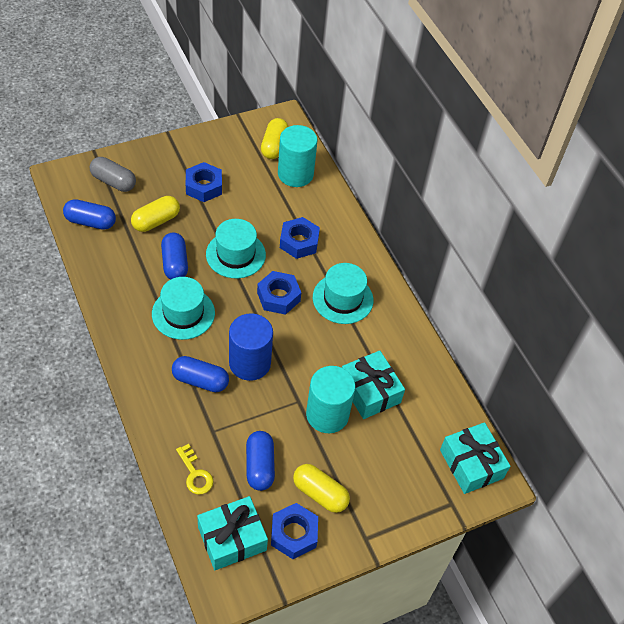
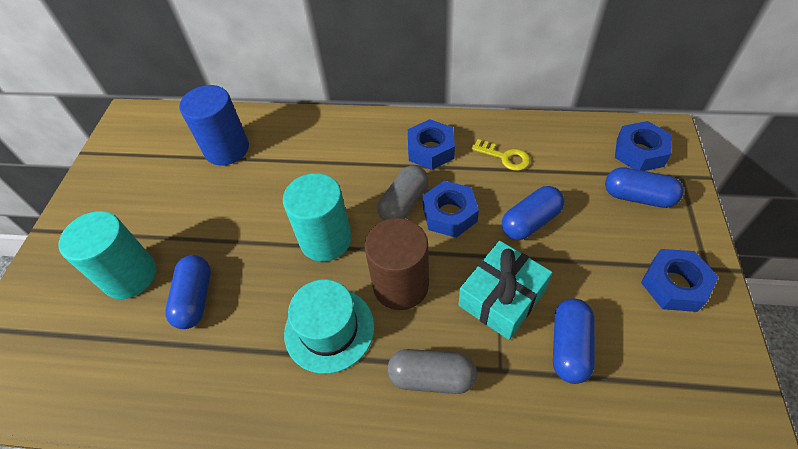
brown cylinder: none = 0 -> [365,218,429,310] = 1
grey capsule: [90,157,136,192] = 1 -> [378,165,428,220] [388,349,477,394] = 2
turquoise gift: [197,496,268,570] [342,351,405,419] [440,422,511,494] = 3 -> [459,241,552,340] = 1
turquoise hat: [152,277,215,340] [206,219,266,278] [313,263,373,324] = 3 -> [284,280,374,374] = 1
yellow capsule: [131,196,180,232] [261,118,288,159] [293,464,350,513] = 3 -> none = 0

